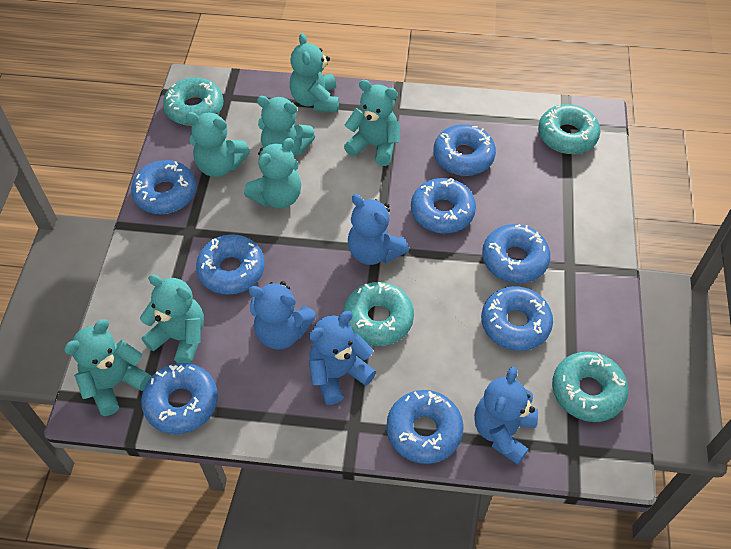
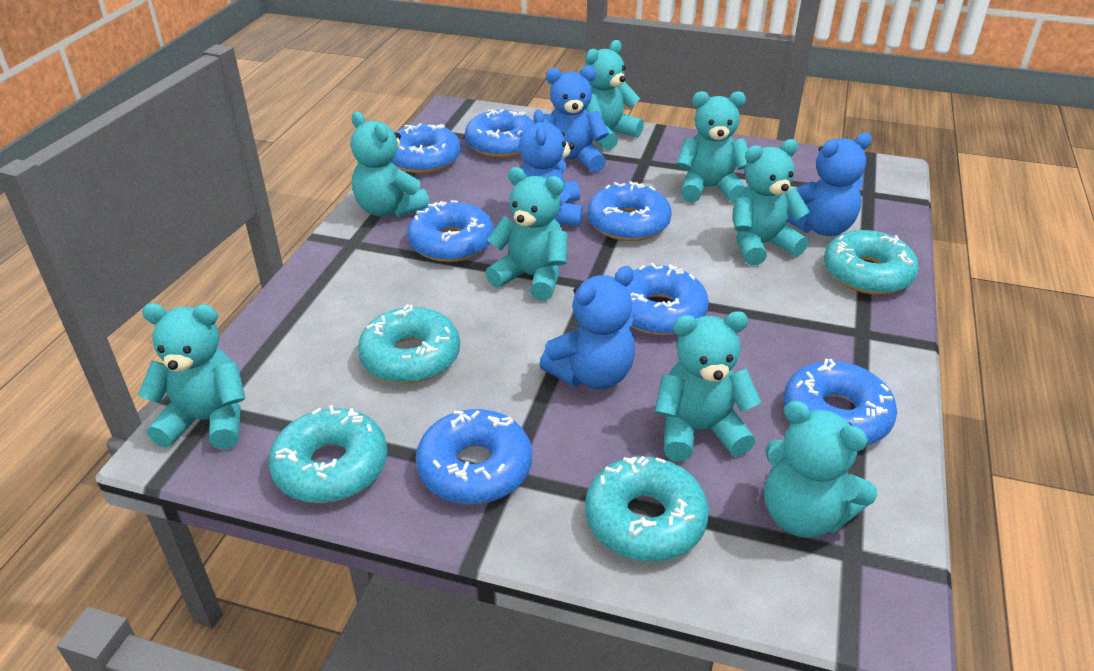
blue donut: [131,160,196,214] [141,363,218,434] [196,234,265,295] [386,390,464,464] [411,178,476,233] [434,124,496,176] [481,286,553,351] [482,224,551,283] = 8 -> [391,123,461,174] [407,200,494,262] [416,409,532,504] [465,109,534,158] [587,181,672,241] [626,263,709,335] [783,358,897,445] = 7
turquoise teddy bear: [64,319,151,416] [140,274,204,364] [186,112,250,177] [244,138,301,208] [257,96,315,157] [290,33,339,112] [344,80,400,166] = 7 -> [138,303,246,449] [351,112,430,217] [485,167,567,301] [585,40,644,150] [655,311,762,462] [676,91,748,203] [733,139,810,265] [765,400,878,538] = 8

